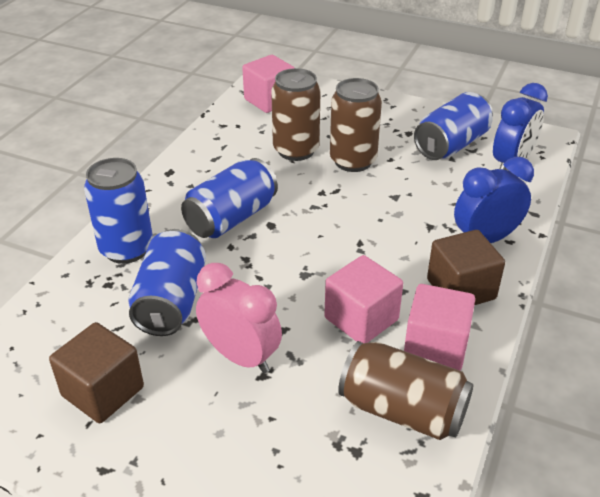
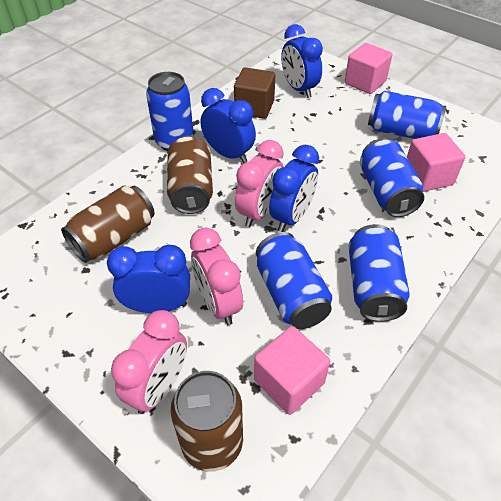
blue can: [84,158,153,264] [128,229,206,336] [181,158,278,238] [414,92,493,160] = 4 -> [146,72,194,151] [256,232,333,329] [348,224,409,322] [360,138,424,217] [368,91,446,139] = 5
blue clock: [454,157,534,243] [493,83,548,170] = 2 -> [107,245,190,313] [201,88,256,163] [269,145,319,232] [281,24,323,98] = 4
brown cube: [49,322,144,423] [427,230,505,305] = 2 -> [234,67,275,119] = 1
pink clock: [196,263,282,374] = 1 -> [111,310,187,414] [190,228,243,325] [235,140,284,227] = 3

